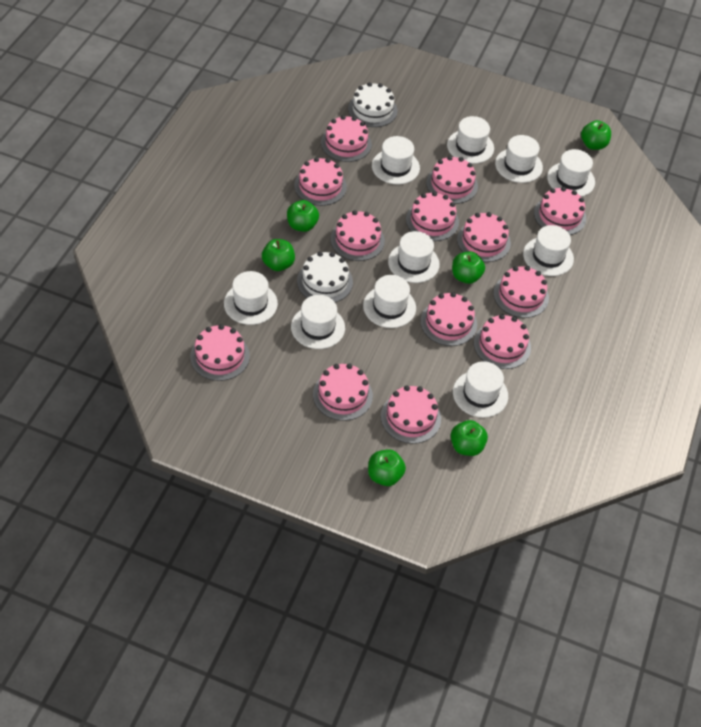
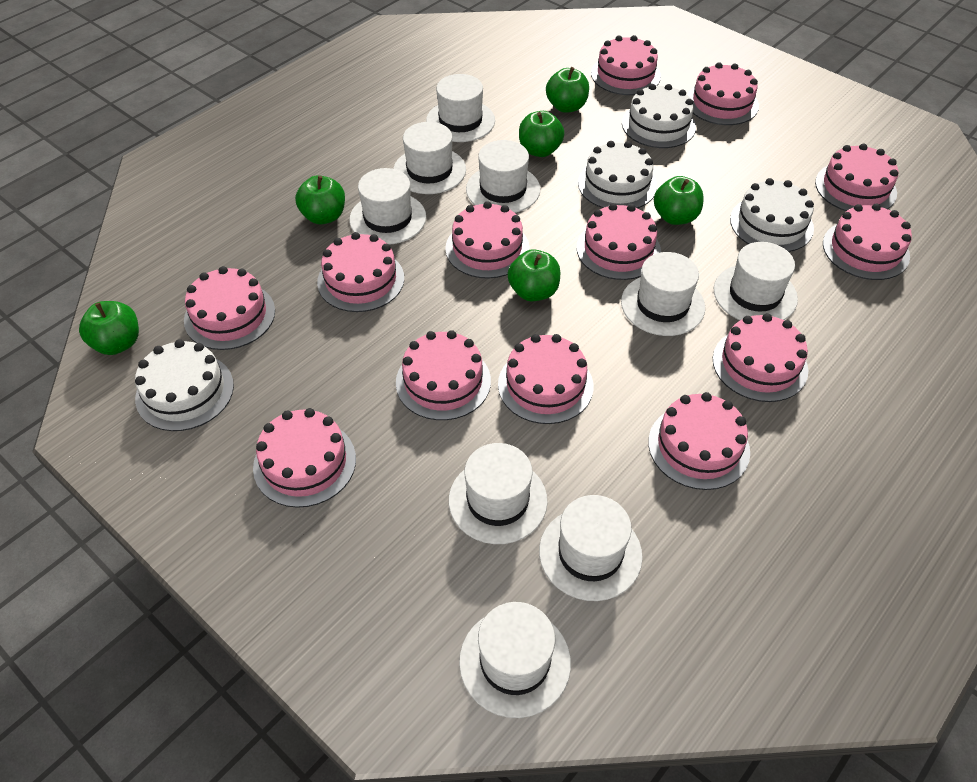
white cake: [297,251,353,302] [348,82,397,127] = 2 -> [135,339,234,431] [578,141,657,208] [622,84,696,148] [730,178,814,252] = 4
white hat: [224,271,278,325] [291,295,345,349] [363,275,416,328] [372,136,420,184] [388,231,440,283] [447,116,494,164] [453,361,508,418] [495,135,543,183] [523,225,574,276] [547,149,595,197] = 10 -> [349,168,426,245] [393,122,466,194] [426,74,495,142] [449,443,548,544] [459,602,571,718] [466,140,540,213] [539,495,643,601] [621,252,705,336] [714,242,798,320] = 9

